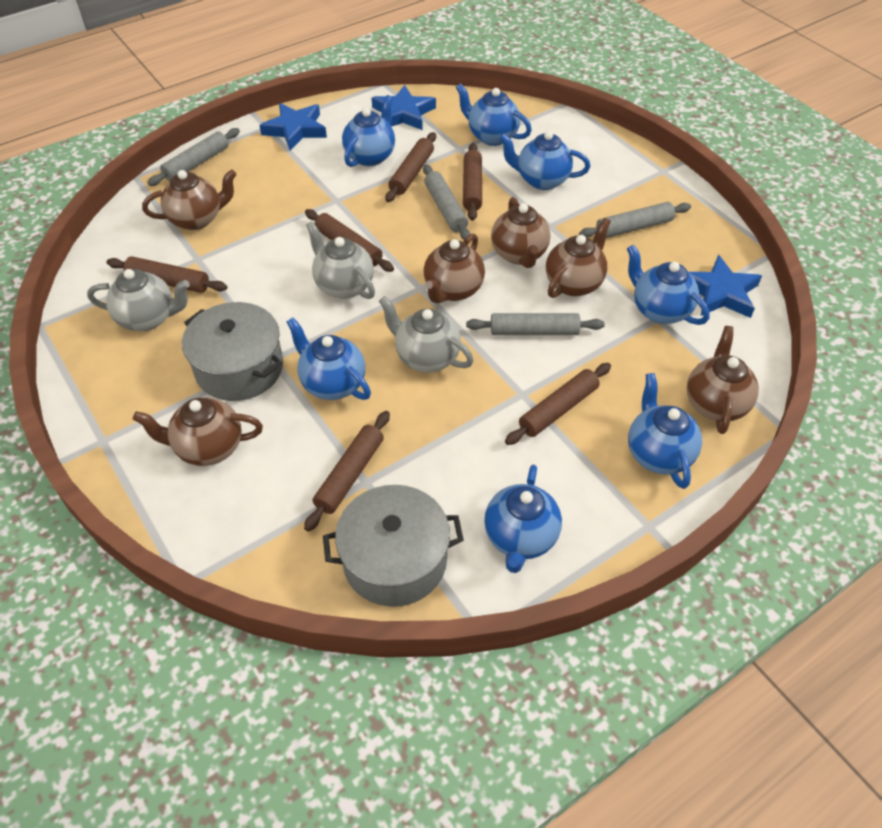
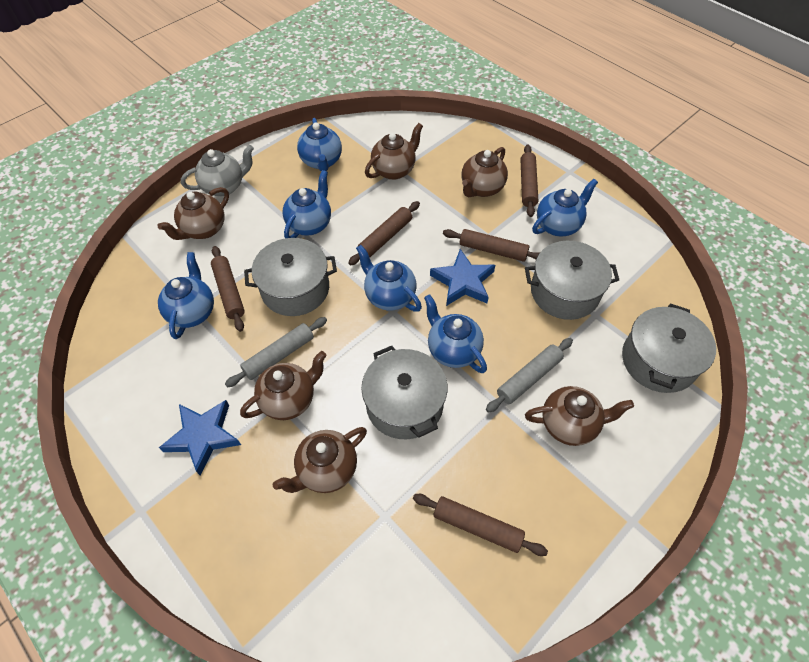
blue star: [259,103,327,150] [372,85,436,130] [689,255,762,318] = 3 -> [159,400,241,475] [430,249,495,306] = 2
blue teapot: [287,317,371,400] [342,95,395,167] [456,83,532,146] [484,465,562,573] [499,131,590,190] [627,245,710,325] [628,373,702,489] = 7 -> [158,252,214,339] [283,170,331,238] [297,118,342,171] [356,245,422,312] [424,294,487,373] [532,179,598,237] = 6
brown rolling pin: [107,256,227,293] [304,411,390,532] [305,209,394,272] [385,132,436,202] [463,143,482,221] [505,363,611,445] = 6 -> [211,246,245,332] [348,201,420,266] [413,494,548,556] [443,229,539,262] [520,145,538,217] = 5
grey pot: [182,302,283,401] [323,485,464,607] = 2 -> [244,238,337,316] [361,346,447,439] [525,241,619,320] [622,303,716,393] = 4
grey rolling pin: [147,128,240,186] [423,164,470,240] [466,313,605,335] [579,202,691,238] = 4 -> [225,317,327,388] [486,338,573,413] = 2
grey teapot: [87,269,190,331] [306,221,375,299] [379,296,474,372] = 3 -> [181,145,254,196] = 1

